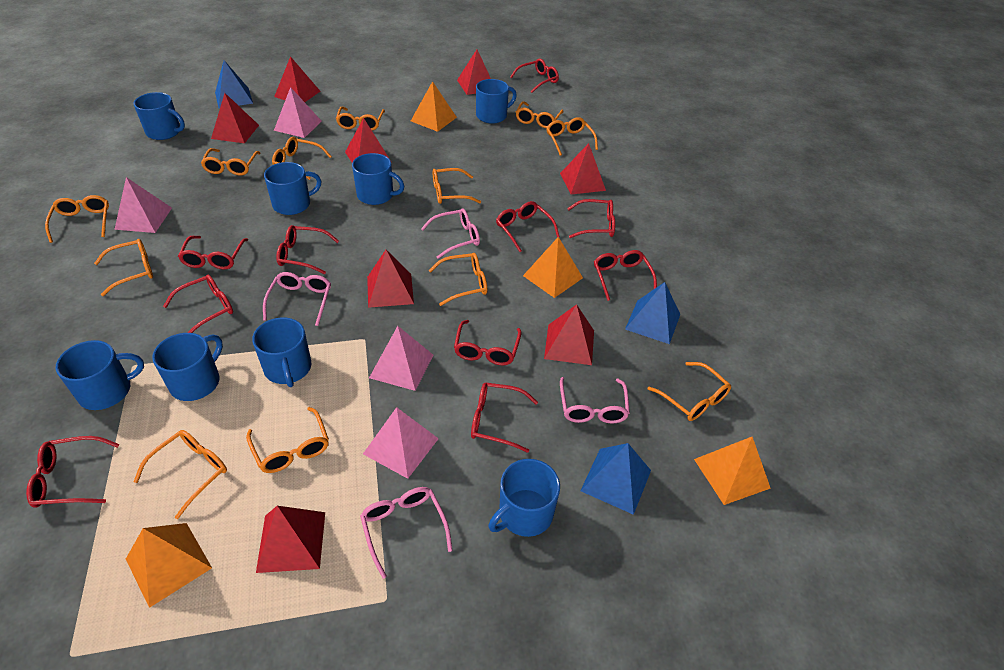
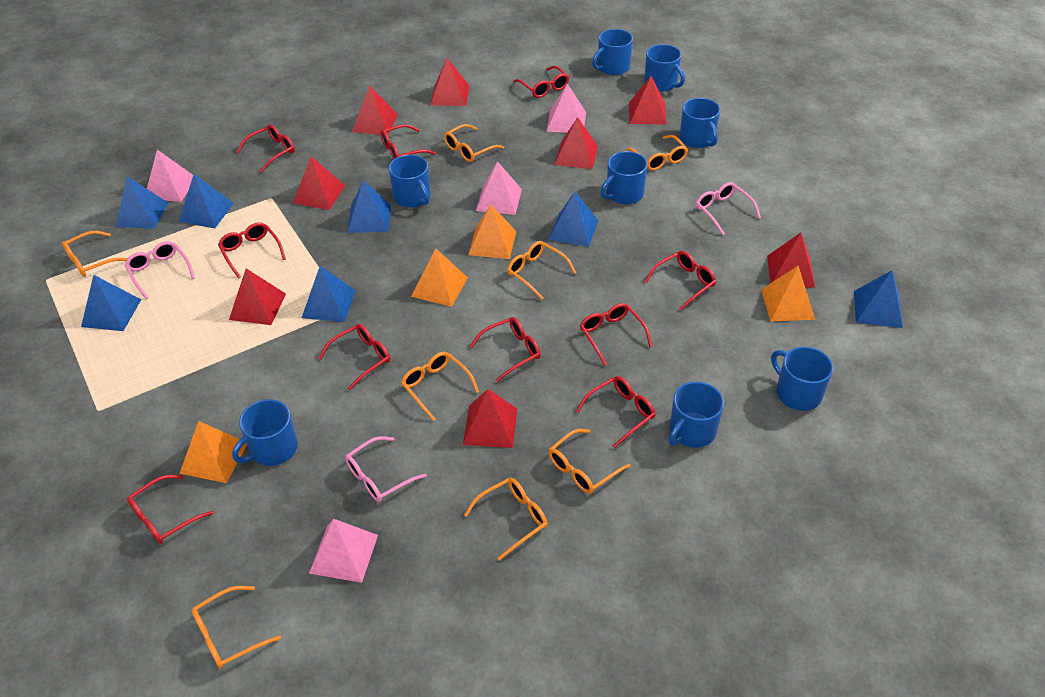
blue pyramid: [215,60,253,108] [580,443,651,515] [625,282,680,344] = 3 -> [81,275,141,331] [116,176,168,229] [179,174,234,228] [302,266,356,322] [348,180,391,233] [548,192,599,247] [854,270,903,328] = 7
orange glasses: [45,195,109,243] [94,239,153,296] [134,430,227,519] [201,148,261,176] [246,407,329,473] [272,137,332,180] [336,107,385,131] [429,253,487,306] [433,168,481,204] [516,101,563,128] [547,117,598,156] [648,362,731,421] = 12 -> [62,231,128,277] [192,586,281,668] [401,352,479,421] [444,124,504,162] [464,478,548,560] [507,241,576,300] [549,429,630,494] [626,135,688,171] = 8
pink glasses: [263,272,331,326] [360,487,452,579] [421,208,480,259] [560,377,630,424] = 4 -> [125,241,195,299] [345,436,427,502] [696,182,761,235] = 3

